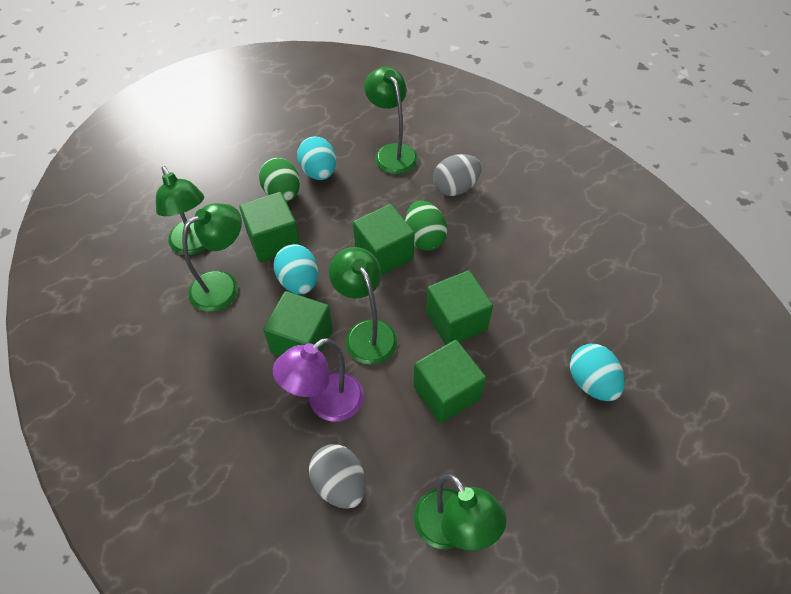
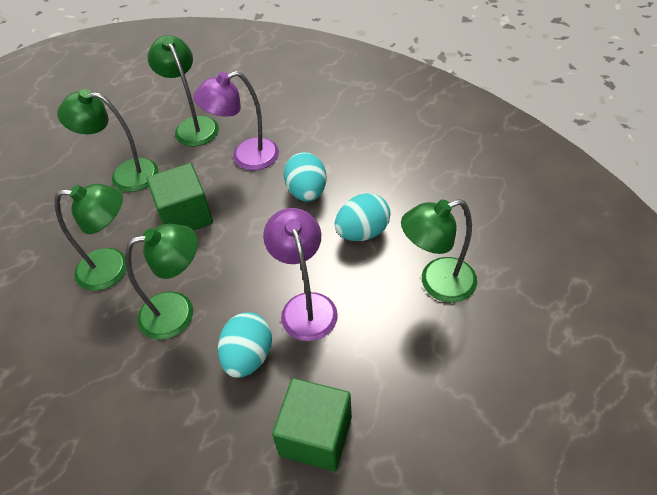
green cube: [239,192,300,262] [263,291,333,356] [353,204,415,276] [413,340,486,423] [426,270,493,345] = 5 -> [146,163,213,230] [272,378,352,472] = 2
green egg: [259,158,300,202] [405,200,447,251] = 2 -> none = 0
grey egg: [309,444,366,509] [433,154,481,196] = 2 -> none = 0
purple lamp: [273,338,363,422] = 1 -> [193,71,279,170] [263,208,338,341] = 2

